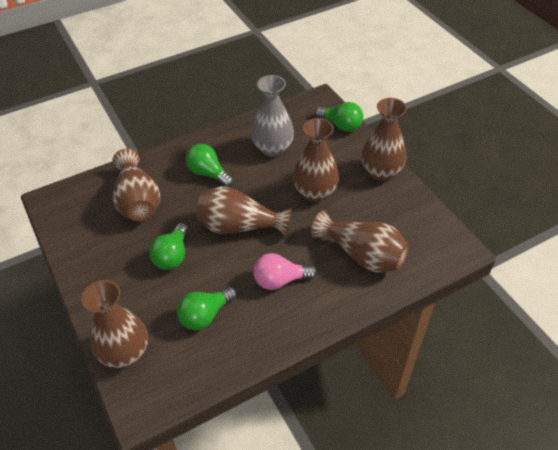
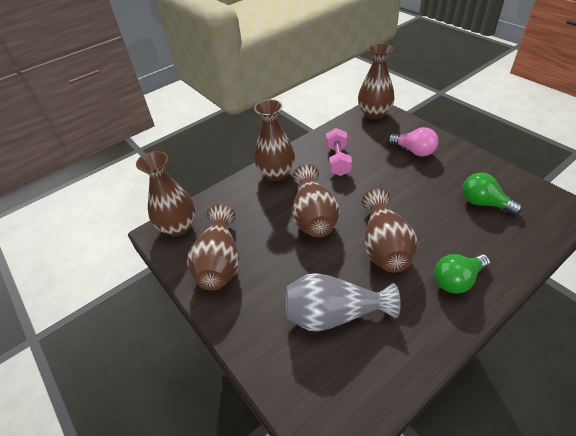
green light bulb: [149,223,189,270] [177,287,237,330] [186,144,233,187] [315,102,363,132] = 4 -> [434,254,490,293] [462,172,522,215] = 2
pink dumbbell: none = 0 -> [326,128,352,176] = 1

